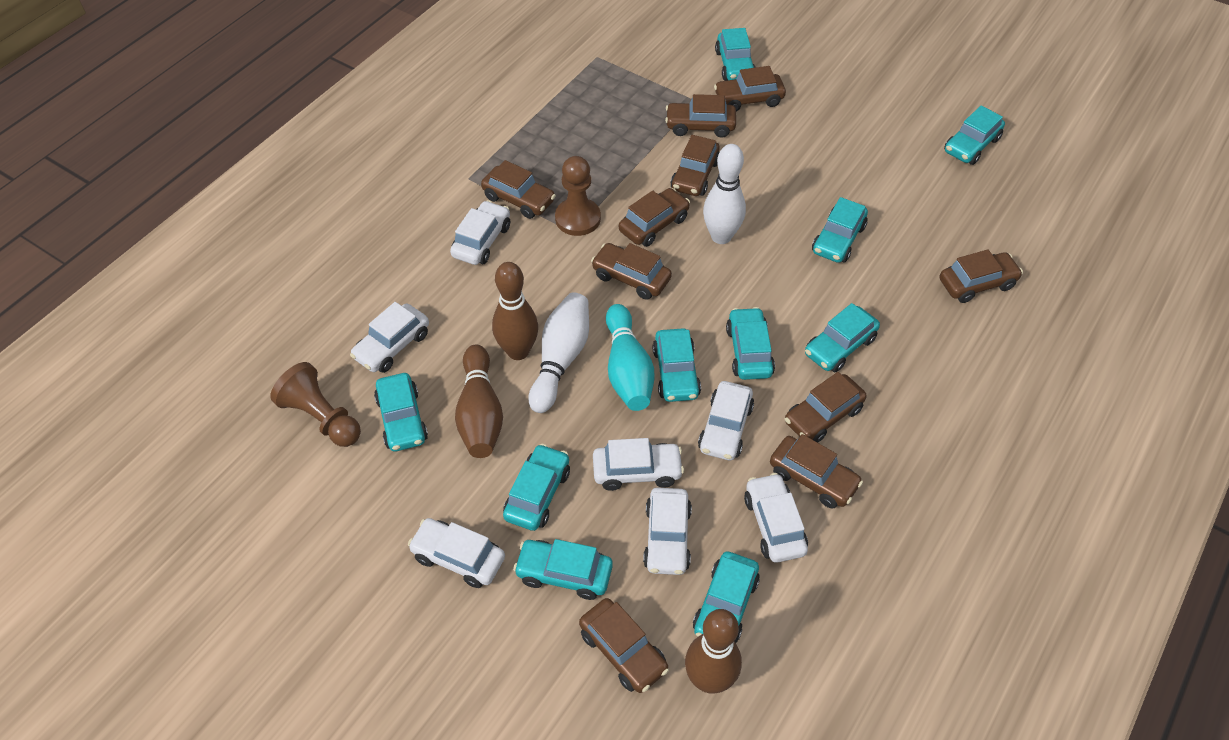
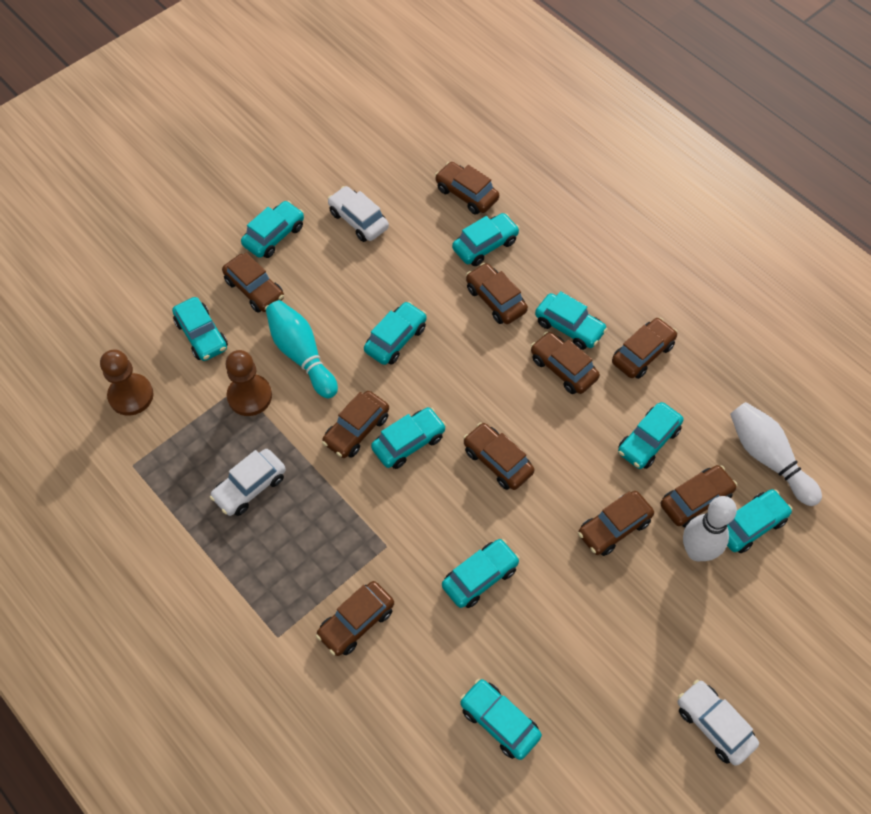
brown bowling pin: [455,344,503,458] [492,262,538,360] [685,609,742,694] = 3 -> none = 0
white car: [350,302,429,373] [408,518,505,588] [450,200,510,265] [593,438,684,491] [643,488,692,575] [698,381,754,460] [744,473,808,563] = 7 -> [210,449,286,516] [328,186,389,242] [678,680,759,766] = 3

